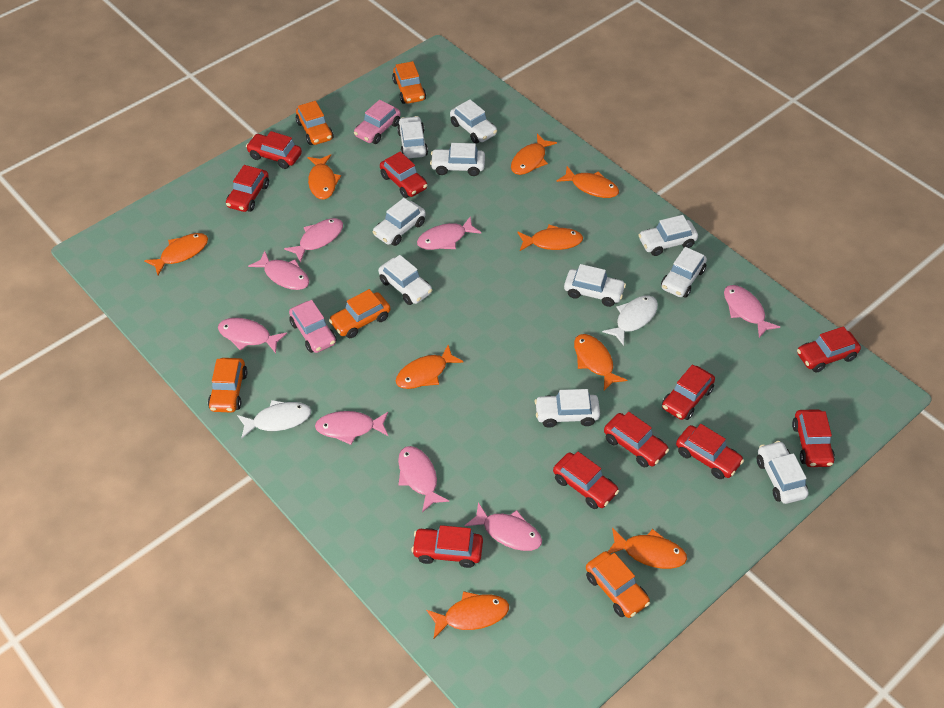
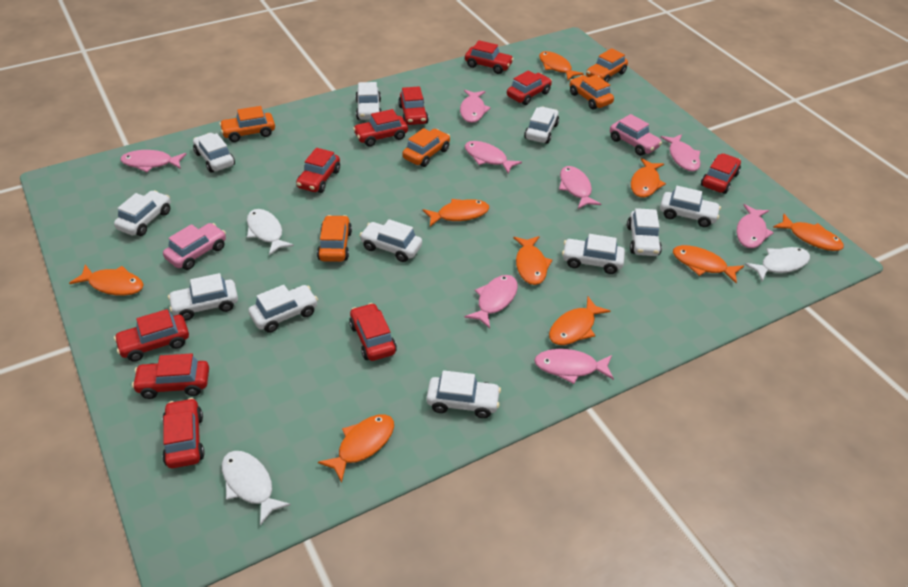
white car: [372,198,426,246] [378,255,432,305] [397,116,428,158] [430,143,485,176] [450,99,497,144] [535,389,600,428] [564,264,626,307] [638,215,698,256] [661,247,707,298] [757,441,809,504] = 10 -> [114,190,170,236] [168,273,238,320] [193,133,235,173] [248,285,318,333] [355,82,382,120] [359,219,422,262] [427,370,501,418] [524,107,559,144] [562,234,625,274] [627,208,662,256] [660,186,721,227] = 11
white fish: [237,400,311,439] [602,295,658,346] = 2 -> [222,451,291,526] [247,209,294,255] [744,247,810,281] = 3

